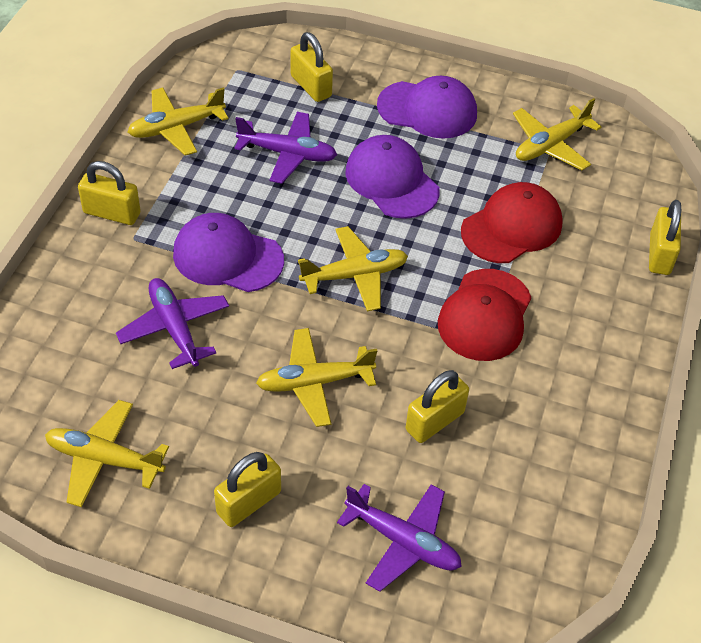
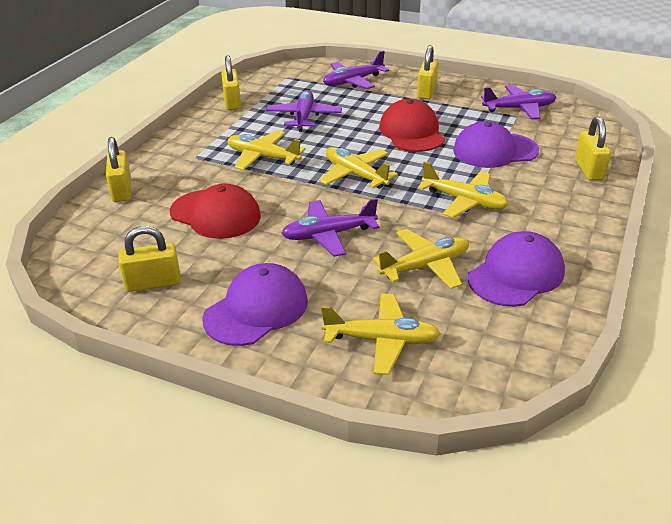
purple plane: [116,278,229,369] [234,112,337,184] [337,484,462,592] = 3 -> [266,90,342,132] [281,198,379,257] [323,51,389,89] [481,85,556,119] = 4

